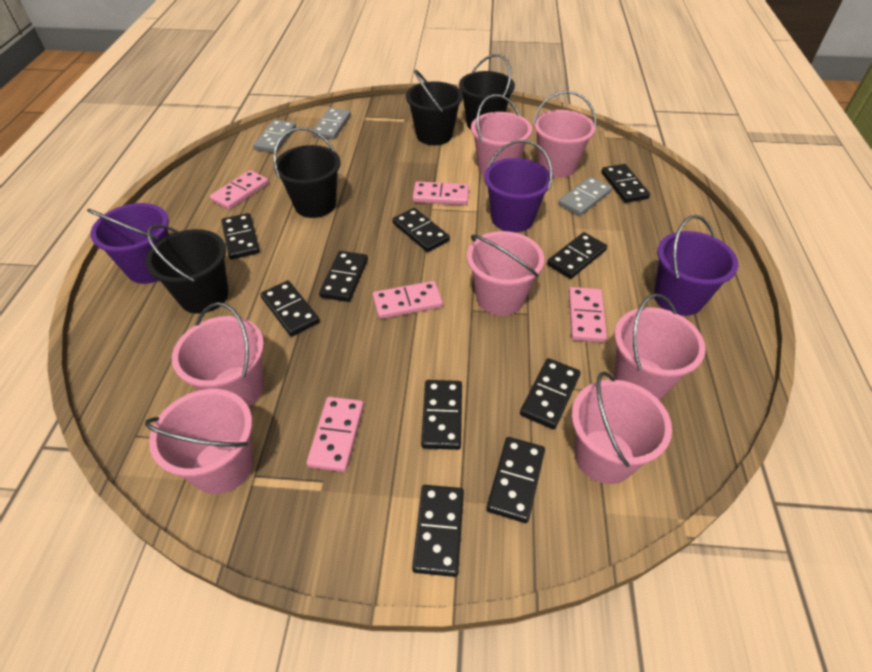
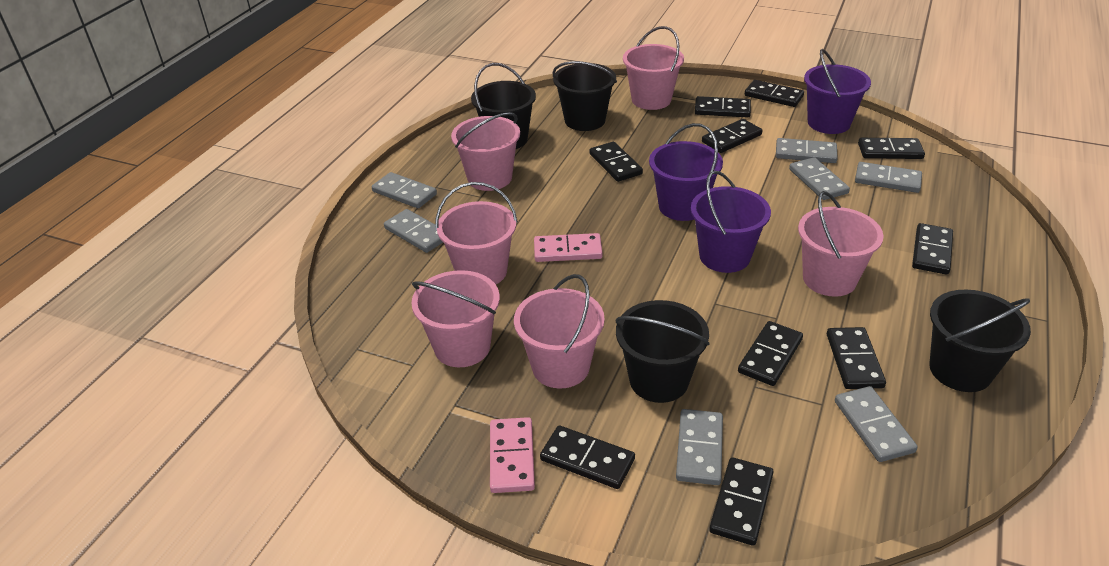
grey domino: [253,120,296,153] [312,108,351,140] [558,177,612,216] = 3 -> [372,172,437,208] [384,209,443,253] [676,409,723,485] [776,138,838,163] [789,157,850,200] [835,386,918,462] [855,162,922,193] = 7
pink bucket: [145,389,253,494] [172,302,264,407] [467,231,545,316] [471,94,532,176] [533,91,596,178] [572,371,672,484] [614,294,706,400] = 7 -> [411,270,500,367] [435,182,518,284] [451,112,520,191] [514,274,605,388] [623,26,684,110] [798,191,884,297] = 6
pink domino: [210,170,269,210] [307,397,364,472] [373,281,443,319] [412,181,469,205] [569,287,607,342] = 5 -> [490,417,535,493] [534,233,603,262] = 2

